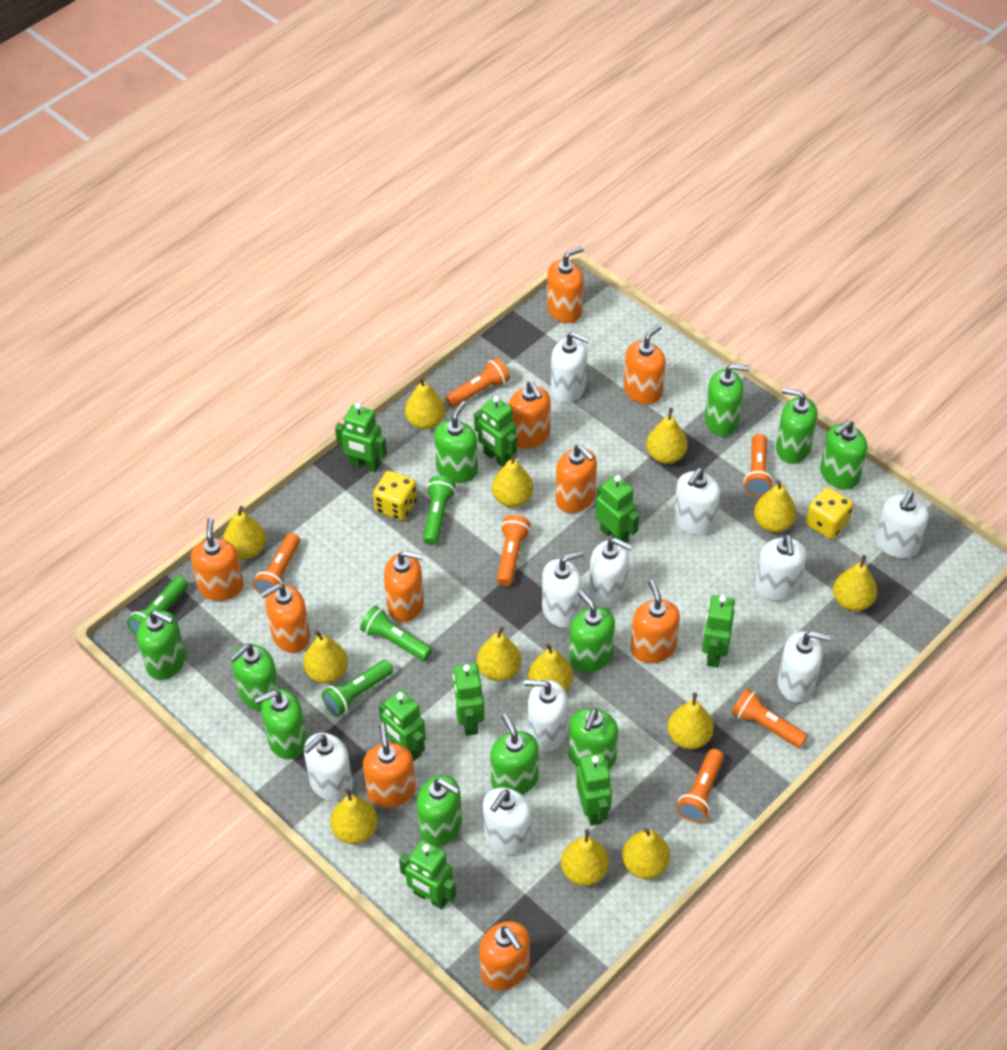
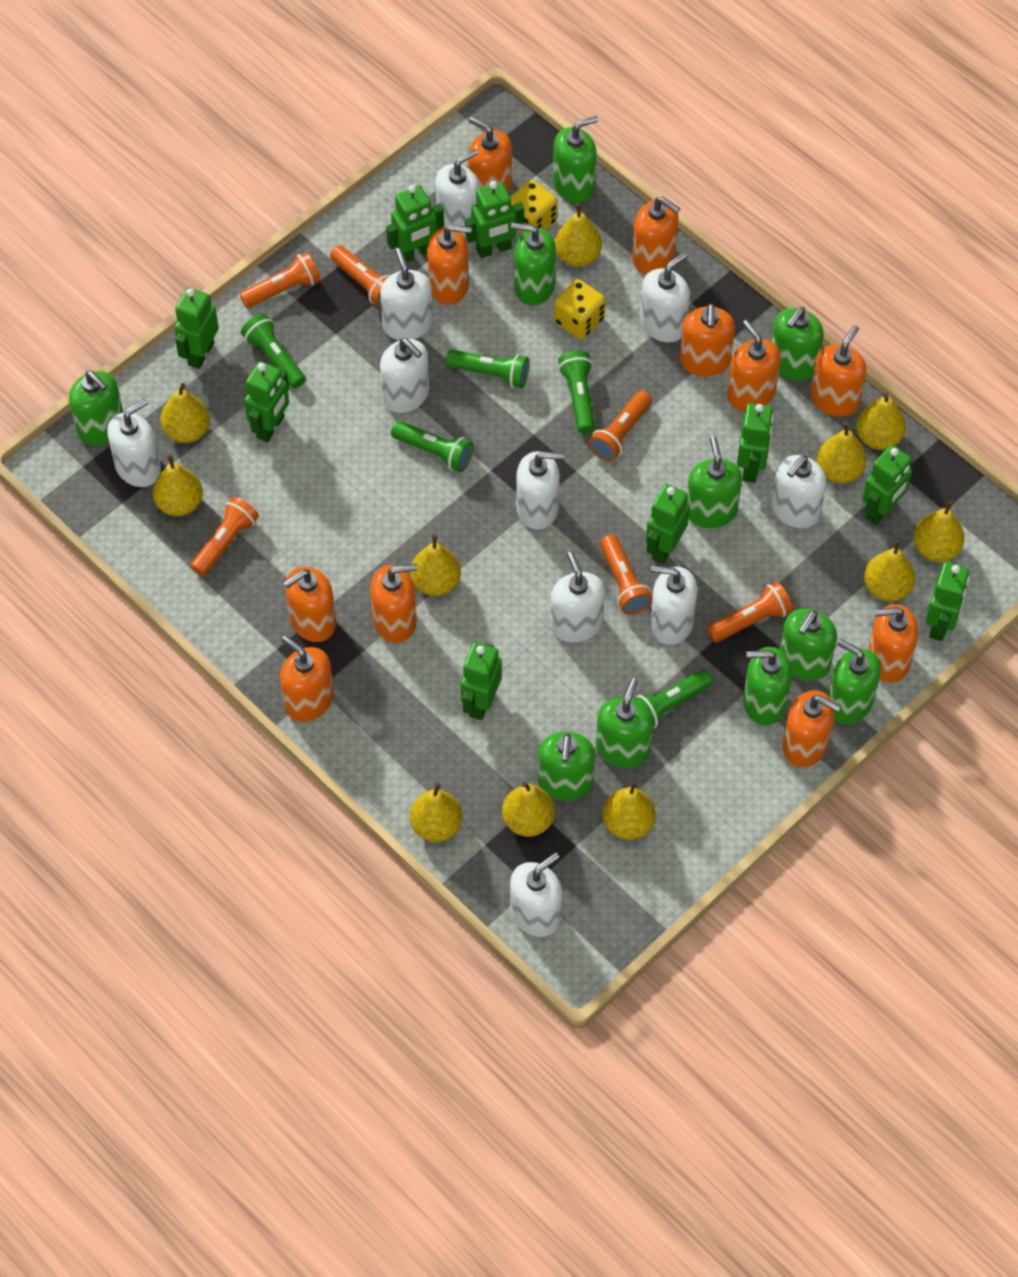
green flashlight: [127,576,188,636] [322,660,393,717] [360,606,432,661] [423,476,456,545] = 4 -> [241,314,306,389] [391,421,474,472] [446,349,529,388] [558,351,595,433] [633,670,712,728] = 5
green robot: [335,403,387,472] [379,690,426,762] [399,840,456,909] [452,663,484,736] [474,396,517,467] [576,753,612,826] [596,475,639,543] [702,595,735,668] = 8 -> [175,287,219,369] [244,361,289,442] [386,185,444,262] [460,642,502,720] [465,181,524,258] [646,484,690,564] [737,403,774,483] [862,445,914,525] [926,562,970,641] = 9
green soap dispenser: [137,610,186,680] [230,644,280,711] [254,689,307,760] [417,775,462,846] [434,401,478,483] [490,713,539,795] [568,708,618,769] [569,590,615,673] [705,364,750,436] [776,388,817,464] [820,420,867,489] = 11 -> [69,371,124,445] [511,223,556,306] [538,732,595,801] [553,116,598,203] [596,678,653,768] [687,436,742,528] [743,647,792,725] [771,307,824,381] [780,609,837,681] [828,639,881,724] = 10
orange soap dispenser: [191,518,244,601] [260,584,310,653] [363,723,416,807] [384,551,424,622] [480,921,530,990] [509,381,551,449] [547,247,584,323] [555,444,597,513] [624,324,666,404] [631,580,680,663] = 10 -> [280,635,334,722] [283,567,336,642] [370,564,417,643] [427,224,472,305] [468,116,512,193] [632,197,680,274] [680,304,735,377] [727,320,781,411] [783,690,841,767] [810,325,867,417] [868,604,918,683] = 11
yellow pear: [223,506,266,559] [303,630,348,684] [330,788,378,844] [405,377,445,430] [477,627,521,681] [492,453,533,507] [528,643,573,692] [561,829,609,886] [622,827,670,879] [646,408,687,464] [668,692,714,749] [754,480,797,533] [833,555,877,611] = 13 -> [153,454,203,516] [160,383,210,443] [410,535,461,596] [410,783,463,842] [502,782,555,837] [555,203,602,267] [603,781,656,840] [817,422,867,483] [856,393,906,450] [864,540,915,602] [914,501,965,562] = 11

